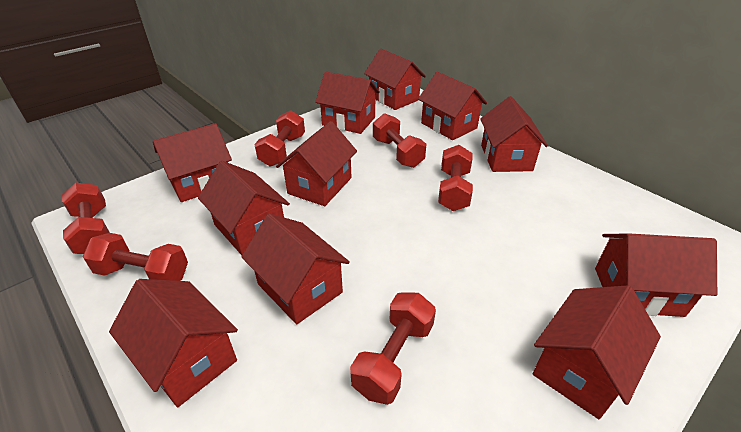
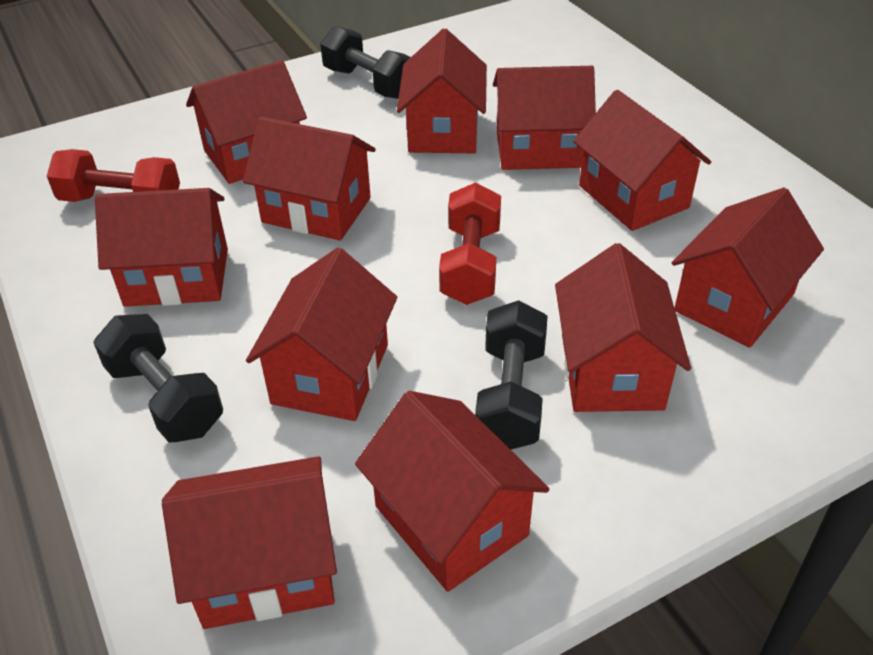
black dumbbell: none = 0 -> [93,314,223,442] [320,26,411,99] [475,300,547,450] = 3
red dumbbell: [62,183,110,254] [83,233,188,281] [254,110,305,167] [350,292,436,405] [373,113,426,168] [438,145,473,211] = 6 -> [47,149,180,202] [439,182,501,305] = 2

